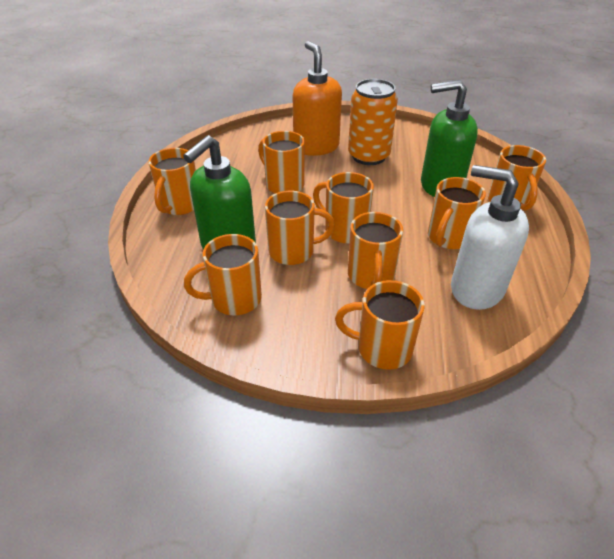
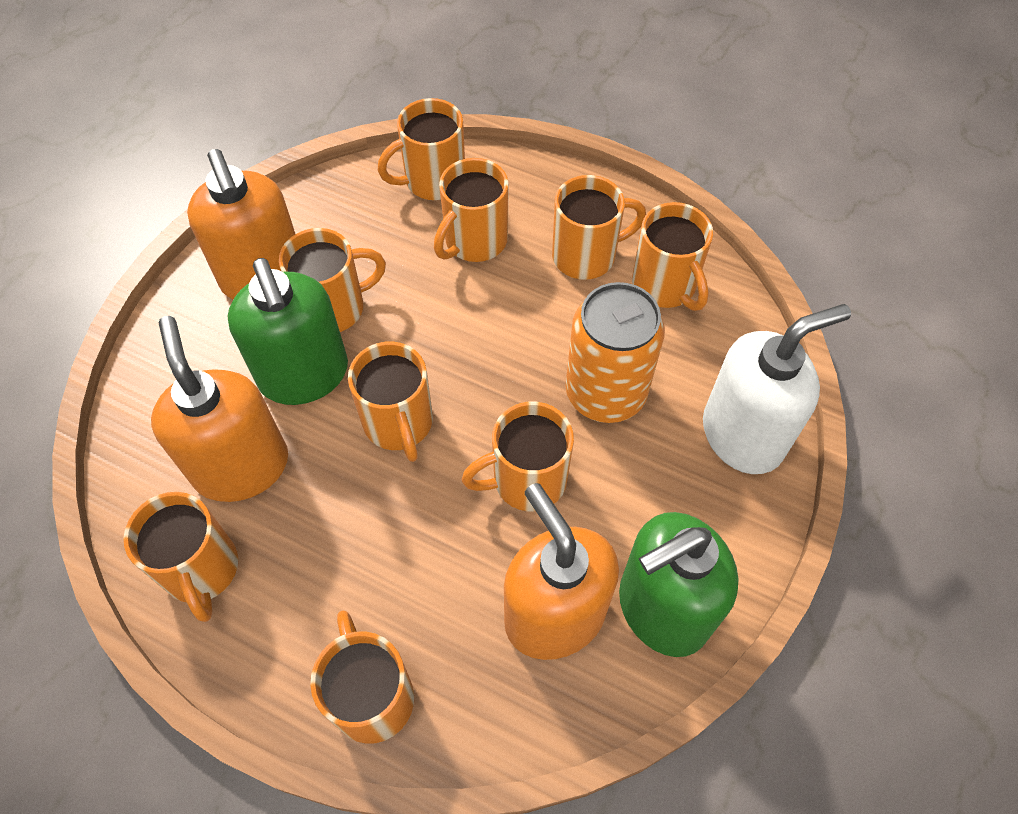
orange soap dispenser: [292,41,342,156] = 1 -> [151,316,288,502] [187,149,295,300] [504,483,619,660] = 3

